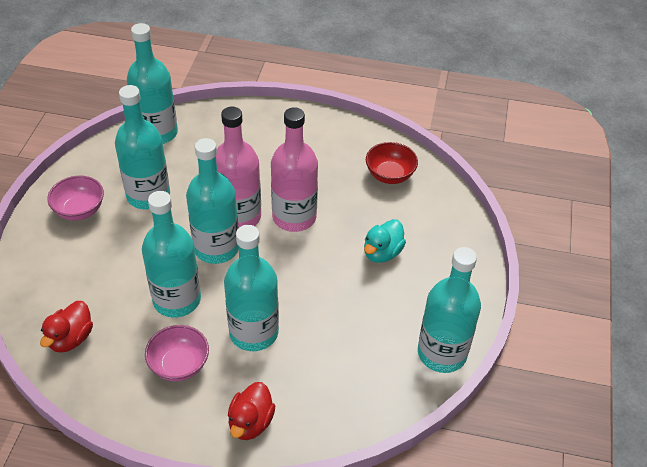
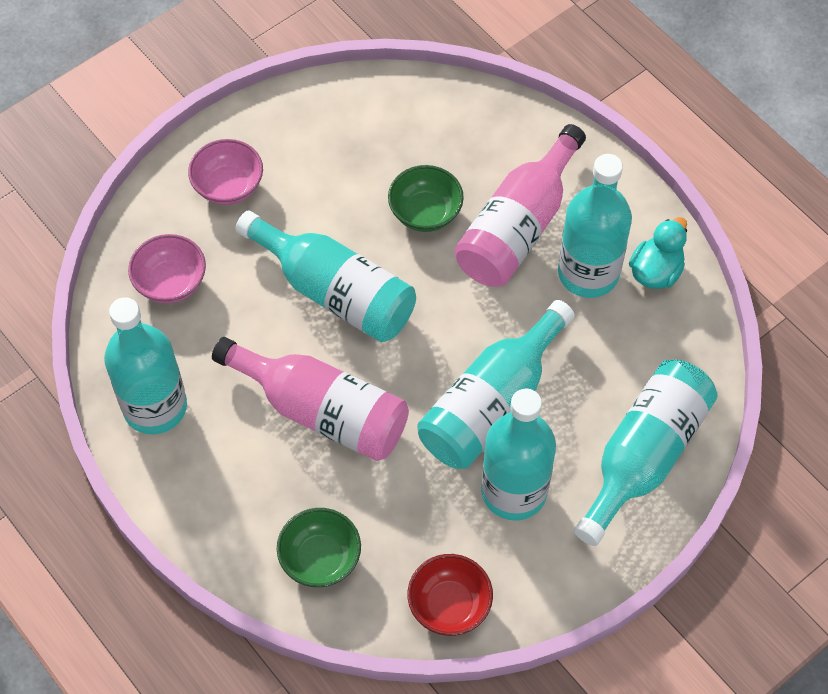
green bowl: none = 0 -> [277,508,361,587] [388,165,464,232] = 2
red duck: [40,301,93,353] [228,382,275,440] = 2 -> none = 0

